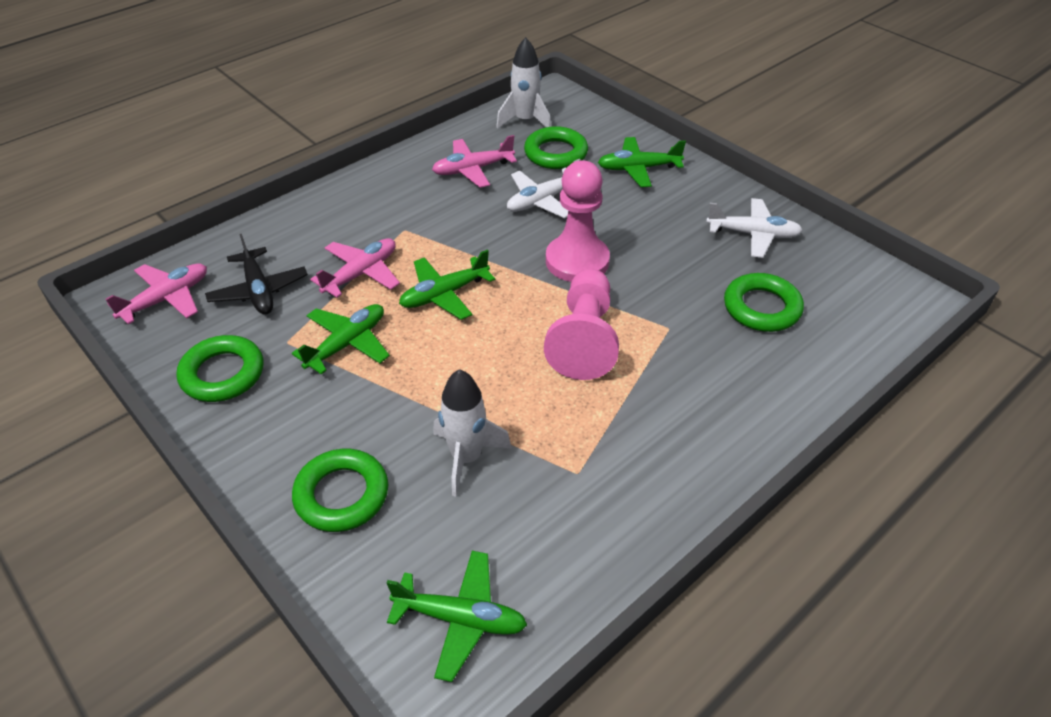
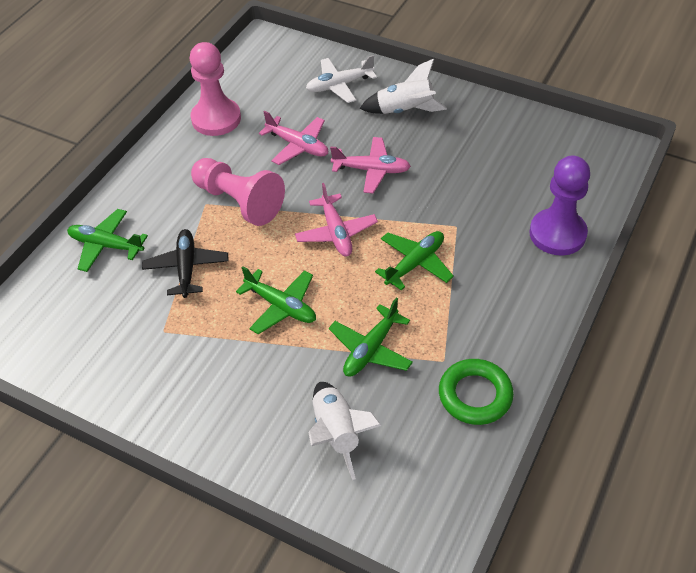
green ring: [176,335,263,402] [292,449,388,532] [524,126,588,169] [724,273,804,332] = 4 -> [439,359,514,425] = 1
purple pawn: none = 0 -> [529,156,590,256] = 1
white plane: [507,159,581,218] [706,198,803,258] = 2 -> [306,55,377,103] = 1

